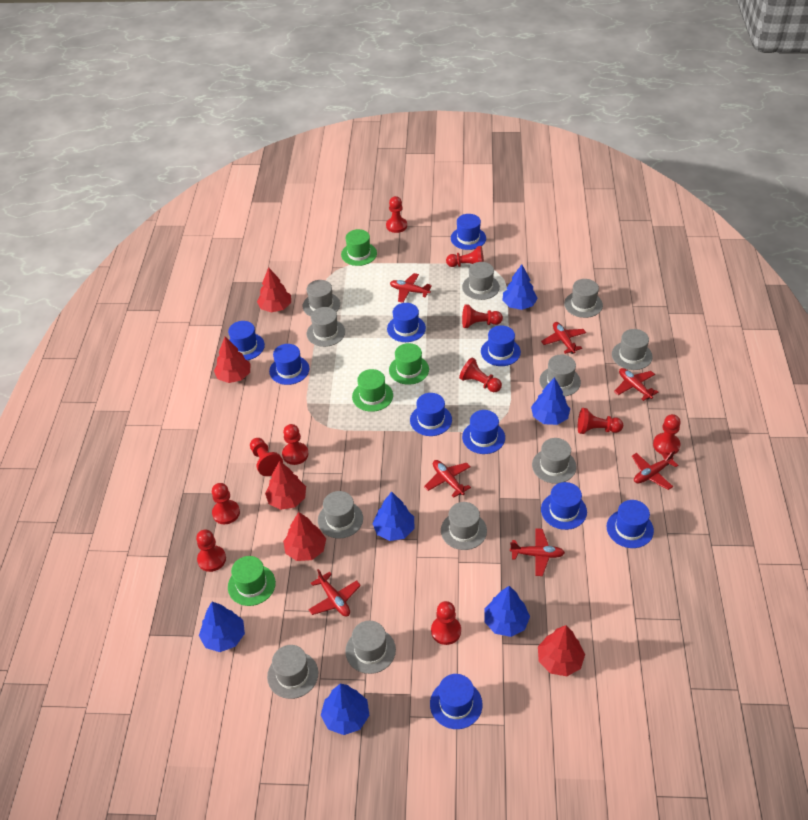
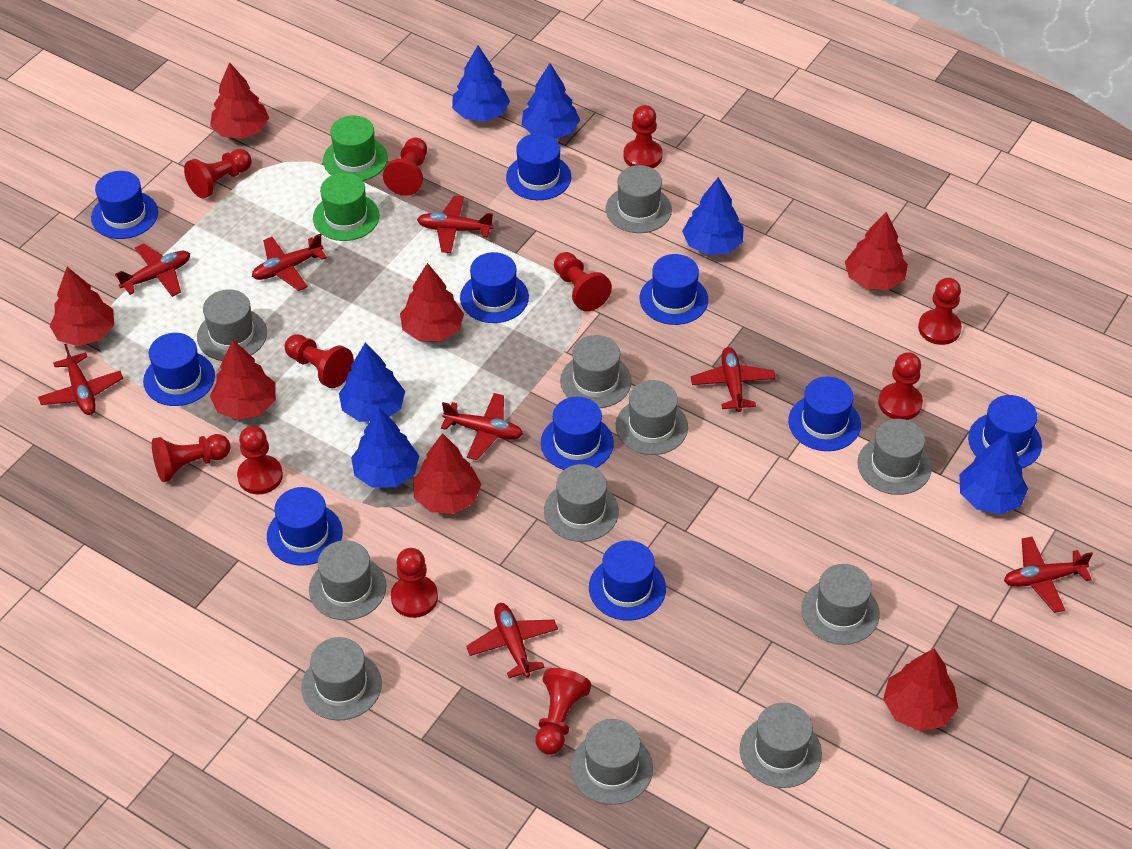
green hat: [228,556,276,606] [341,229,377,266] [352,369,393,412] [389,343,429,385] = 4 -> [313,173,379,241] [323,116,388,181] = 2
red plane: [308,569,361,617] [390,273,431,303] [424,460,471,498] [510,528,565,576] [541,322,586,354] [614,368,658,401] [632,451,679,490] = 7 -> [38,344,123,415] [115,243,190,297] [252,234,327,291] [417,195,494,253] [441,393,523,460] [466,603,558,678] [691,347,775,412] [1004,537,1093,613] = 8
red tree: [214,337,251,383] [257,267,291,312] [265,461,306,510] [283,512,326,561] [538,625,585,676] = 5 -> [50,267,114,346] [210,62,269,139] [210,340,276,420] [400,263,464,341] [413,433,481,514] [845,212,908,290] [883,648,958,731] = 7

